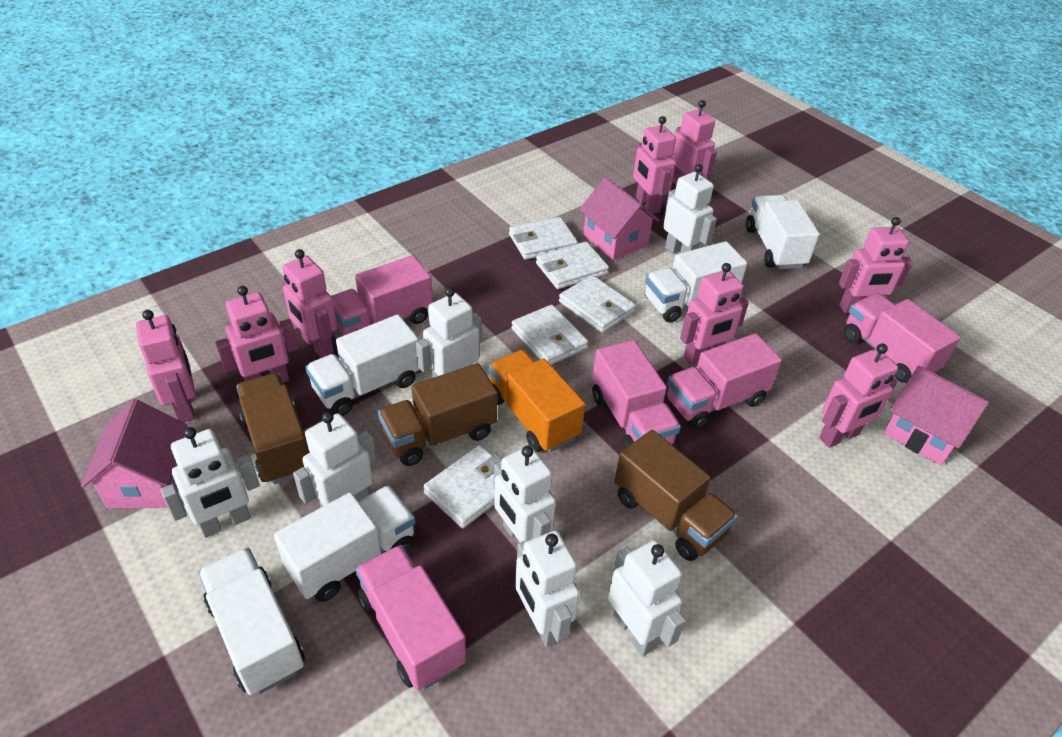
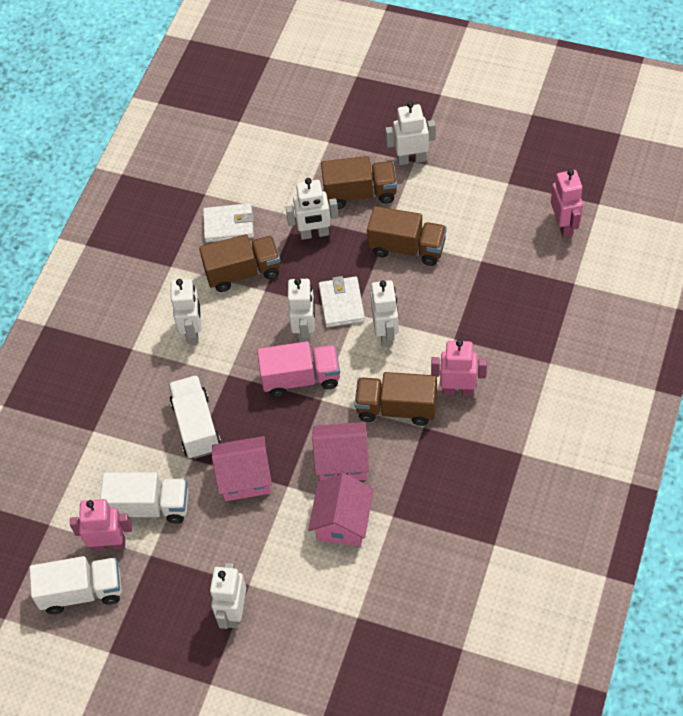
brown truck: [236,373,310,484] [378,363,498,466] [615,430,738,561] = 3 -> [199,234,280,292] [321,156,397,209] [355,372,437,426] [367,206,447,266] = 4
orange truck: [489,350,585,452] = 1 -> none = 0
pink robot: [136,310,196,422] [216,286,298,383] [282,249,337,358] [633,116,676,214] [671,100,717,185] [680,263,749,365] [819,344,898,448] [839,217,913,313] = 8 -> [70,499,132,551] [431,339,487,396] [551,169,583,238] = 3
pink truck: [332,255,433,336] [355,545,466,690] [592,340,681,449] [666,333,782,429] [843,293,960,383] = 5 -> [257,341,340,397] = 1
white robot: [161,427,260,538] [293,412,377,507] [416,287,482,378] [494,446,556,543] [515,531,580,647] [608,540,685,656] [663,164,717,254] = 7 -> [171,279,201,344] [210,563,246,629] [286,178,339,240] [288,278,315,343] [370,280,399,346] [385,102,436,165] = 6
white truck: [198,548,305,695] [274,485,415,602] [306,314,420,416] [645,241,747,323] [746,195,819,269] = 5 -> [29,556,122,614] [100,472,188,524] [168,375,221,459] = 3
white wallet: [423,445,502,528] [509,217,578,260] [511,305,588,365] [536,241,609,289] [559,275,636,333] = 5 -> [203,203,254,242] [319,276,365,327] = 2

